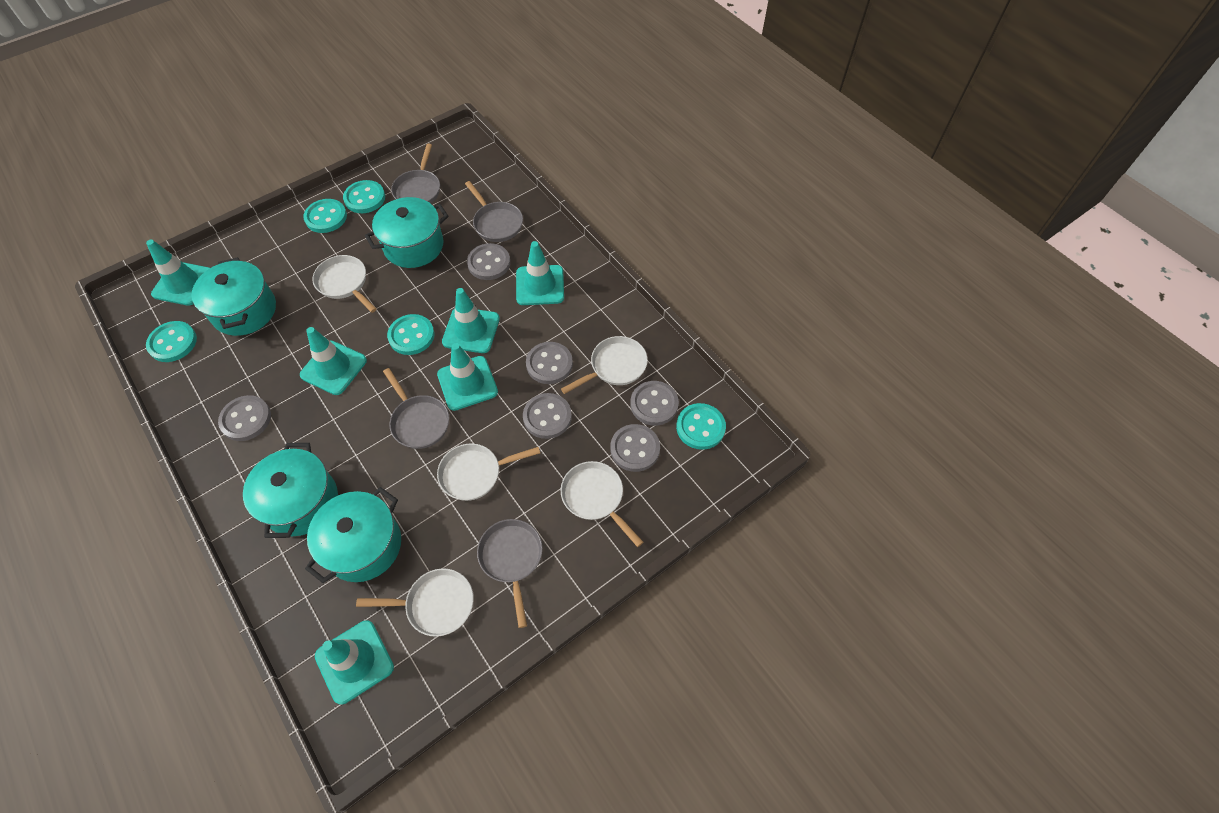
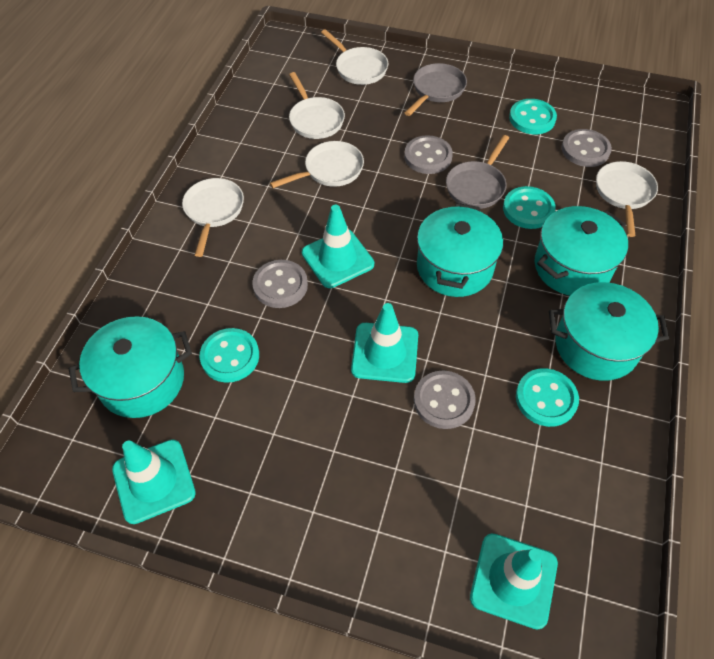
grey button: [218,395,271,441] [467,243,510,280] [523,393,572,439] [526,342,573,384] [610,424,660,472] [630,381,679,426] = 6 -> [252,260,308,308] [404,135,453,174] [414,371,476,429] [561,129,612,167] = 4
grey pan: [383,368,449,449] [391,144,440,204] [465,181,523,242] [477,519,543,628] = 4 -> [405,63,467,116] [446,135,509,209] = 2
turquoise button: [146,321,197,362] [303,199,347,233] [343,180,385,213] [387,314,435,355] [676,403,726,450] = 5 -> [200,328,259,383] [503,186,556,229] [509,99,557,134] [516,368,579,427] = 4
turquoise traffic cone: [146,240,210,306] [300,327,367,395] [315,620,394,705] [437,343,498,411] [442,288,500,353] [516,241,564,305] = 6 -> [112,439,196,524] [302,205,374,288] [351,303,418,383] [470,534,558,629] = 4

